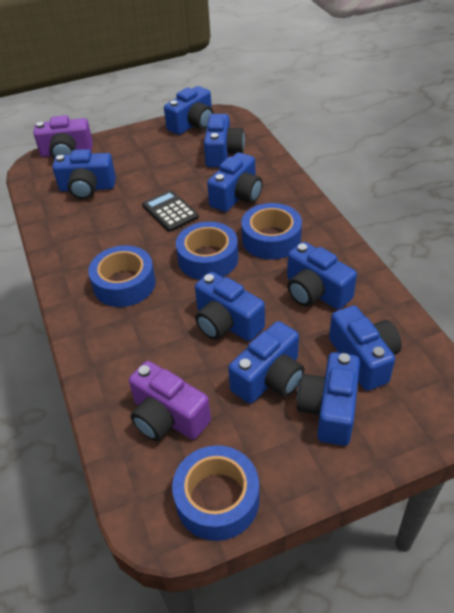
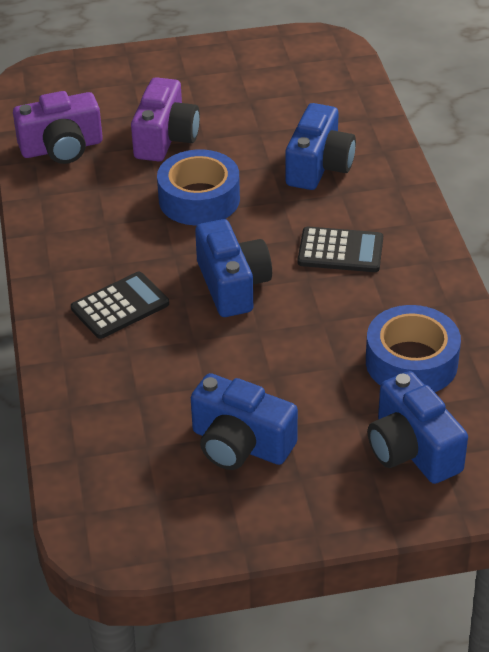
black calculator: [142,190,199,232] = 1 -> [71,272,169,339] [298,227,383,272] = 2
blue camera: [52,149,116,199] [164,86,214,135] [195,272,265,341] [204,114,245,167] [207,152,263,212] [228,321,305,404] [287,242,357,310] [297,352,360,446] [329,306,402,391] = 9 -> [191,373,298,470] [195,219,272,317] [286,103,356,190] [368,371,468,484] = 4
blue tape: [88,245,156,307] [172,445,260,541] [176,222,238,280] [241,203,302,260] = 4 -> [157,149,240,225] [366,305,461,392] = 2

